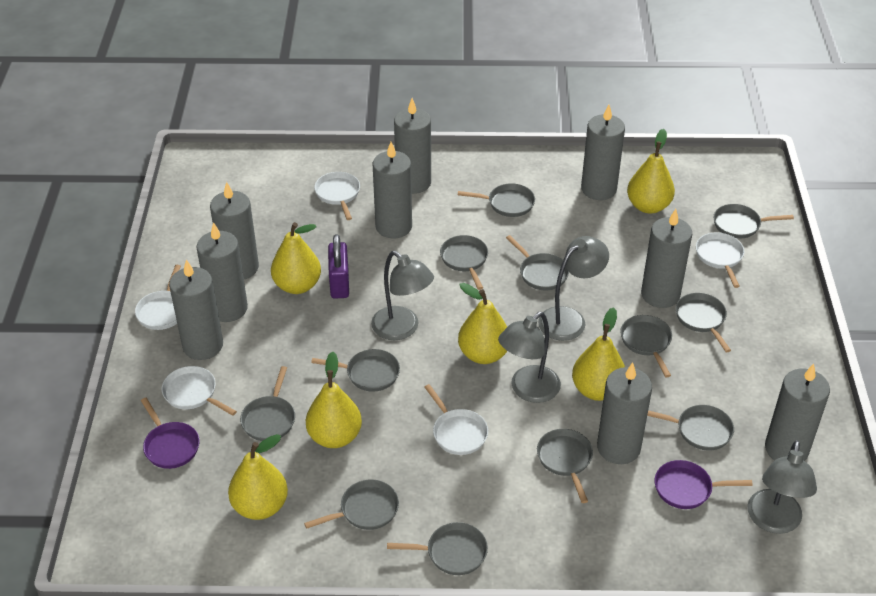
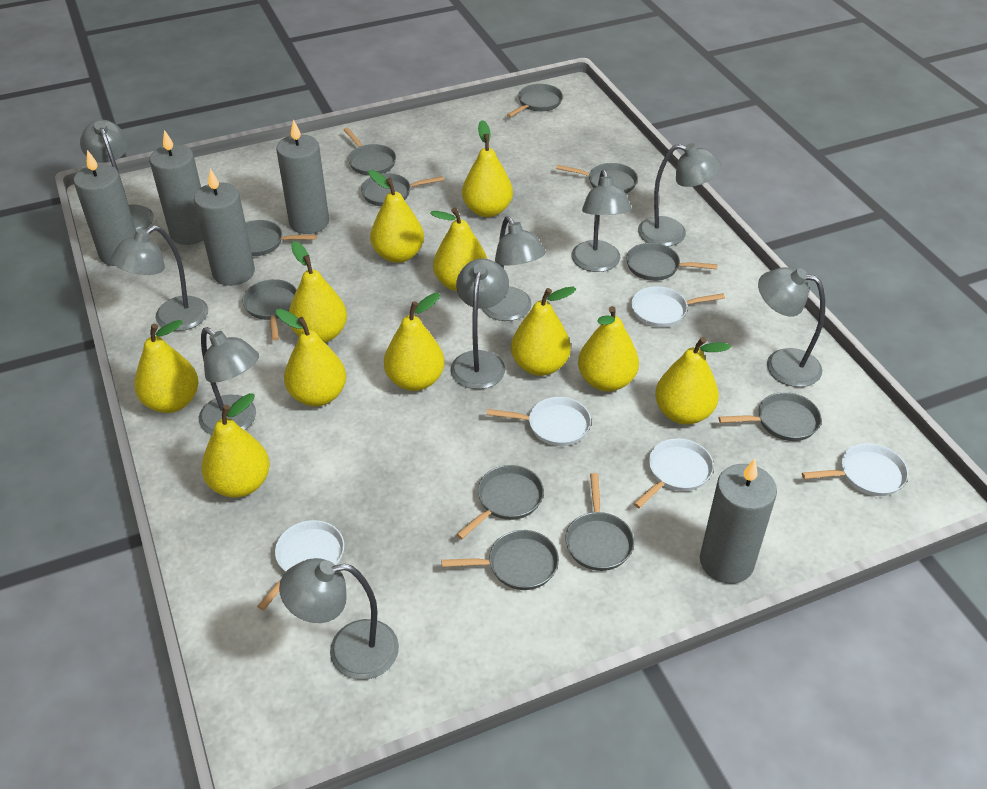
grey candle: [169,260,223,360] [197,222,248,322] [210,182,259,279] [373,142,412,238] [394,98,431,194] [581,105,625,200] [597,362,652,464] [641,209,692,308] [765,364,830,461] = 9 -> [74,150,136,266] [150,130,203,245] [194,169,255,286] [276,119,329,234] [700,459,777,584] = 5
grey lamp: [371,251,434,340] [498,312,561,403] [538,236,609,341] [748,440,817,534] = 4 -> [80,120,154,230] [110,225,208,331] [199,327,259,435] [279,558,399,680] [451,258,509,389] [482,216,546,321] [571,170,632,272] [638,143,722,246] [758,267,825,387] = 9
grey pan: [240,366,295,441] [304,480,399,530] [311,349,400,392] [387,522,488,575] [440,235,488,290] [458,183,535,217] [506,235,569,290] [537,429,593,503] [620,315,672,377] [647,405,734,450] [676,293,731,352] [714,204,794,239] = 12 -> [242,279,297,341] [245,220,317,256] [343,127,396,176] [361,173,444,206] [442,530,559,590] [456,465,544,539] [507,84,563,117] [556,163,638,193] [565,473,634,571] [626,243,717,281] [719,392,822,441] = 11
purple padlock: [328,234,349,299] = 1 -> none = 0
purple pan: [141,398,200,469] [655,460,753,509] = 2 -> none = 0
yellow pear: [228,434,288,520] [271,222,321,294] [306,352,362,448] [458,283,507,364] [572,307,625,401] [627,129,675,213] = 6 -> [134,320,199,413] [201,393,270,498] [276,309,346,407] [289,241,347,343] [369,170,424,263] [384,293,445,391] [430,207,487,291] [462,120,513,217] [511,287,576,376] [578,306,639,392] [655,337,731,425] = 11

